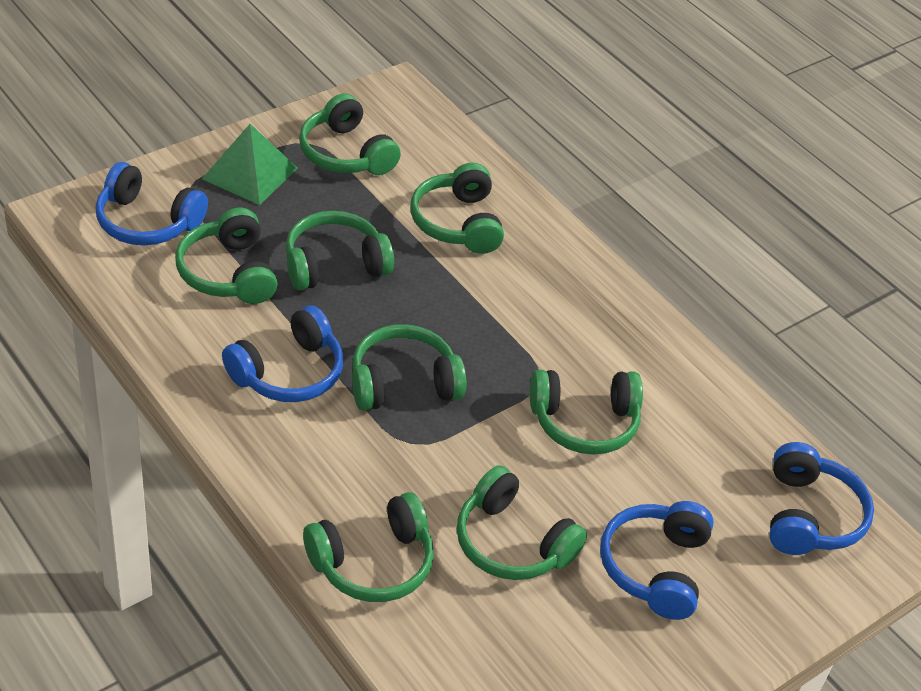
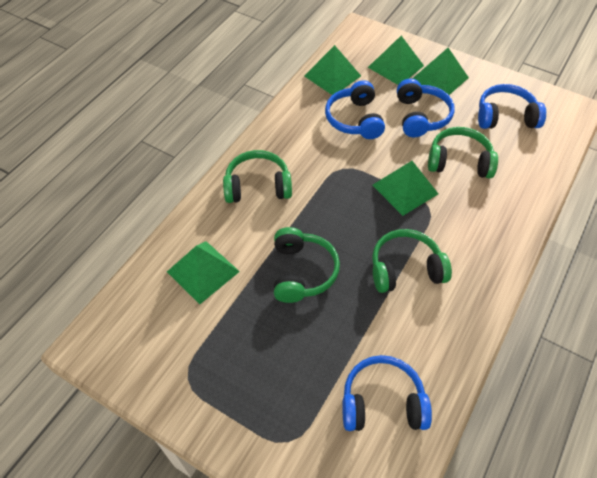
green headphones: [175,208,278,304] [286,211,394,291] [299,93,401,175] [303,492,434,602] [352,324,466,411] [410,163,504,254] [457,465,587,580] [530,370,643,455] = 8 -> [223,150,292,203] [274,227,340,303] [372,229,452,293] [428,127,498,179] = 4
green pyramid: [202,124,297,205] = 1 -> [167,241,240,304] [304,45,361,95] [368,36,424,85] [372,161,438,216] [412,48,469,95] = 5

